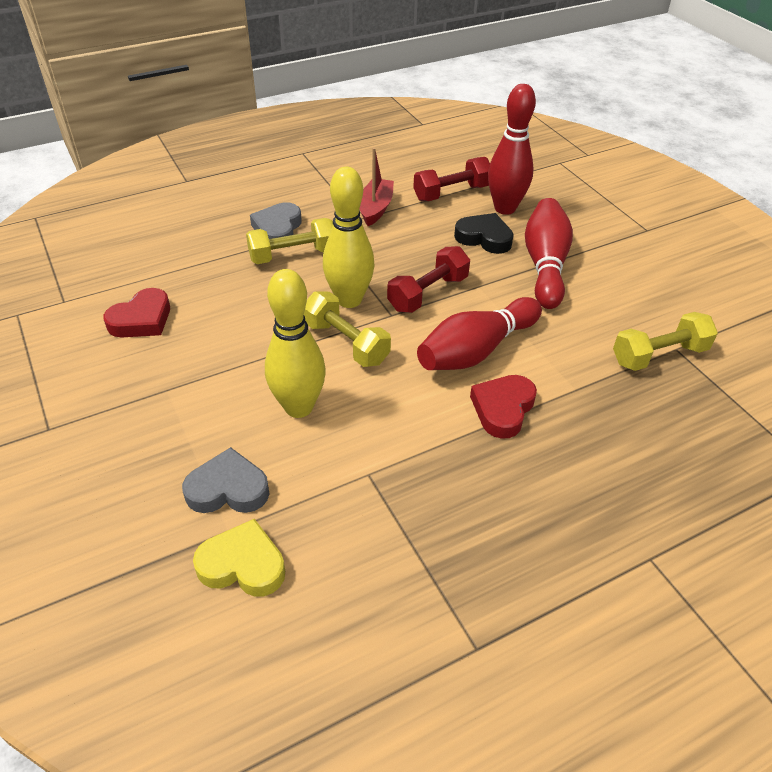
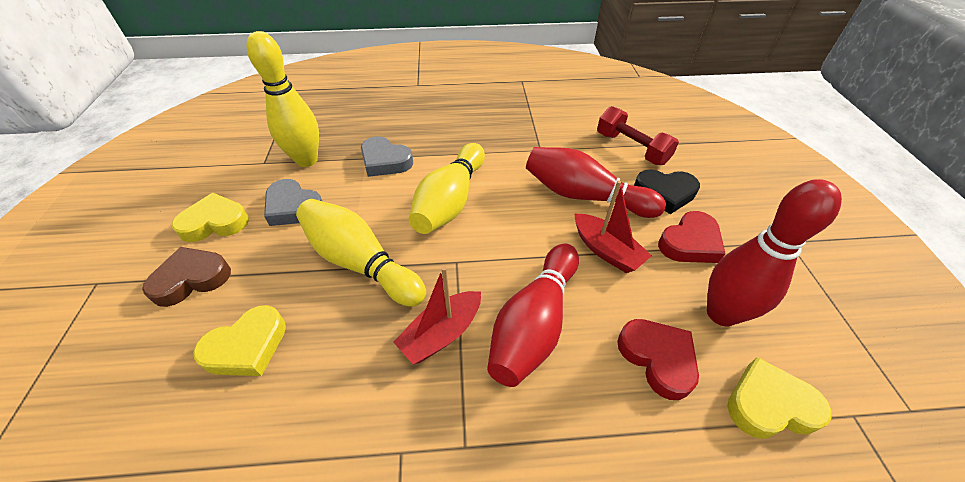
brown heart: none = 0 -> [142,247,231,307] = 1
red boat: [360,147,394,226] = 1 -> [393,266,481,364] [574,180,652,273] = 2
red dumbbell: [387,246,470,313] [413,157,490,201] = 2 -> [597,106,679,165] = 1
yellow bowling pin: [265,269,326,418] [323,167,375,308] = 2 -> [246,31,319,167] [296,199,426,307] [409,143,485,234] = 3
yellow dumbbell: [246,218,333,264] [304,291,391,367] [613,312,718,371] = 3 -> none = 0
yellow heart: [193,519,285,597] = 1 -> [172,193,249,242] [193,305,286,376] [727,357,832,439] = 3

